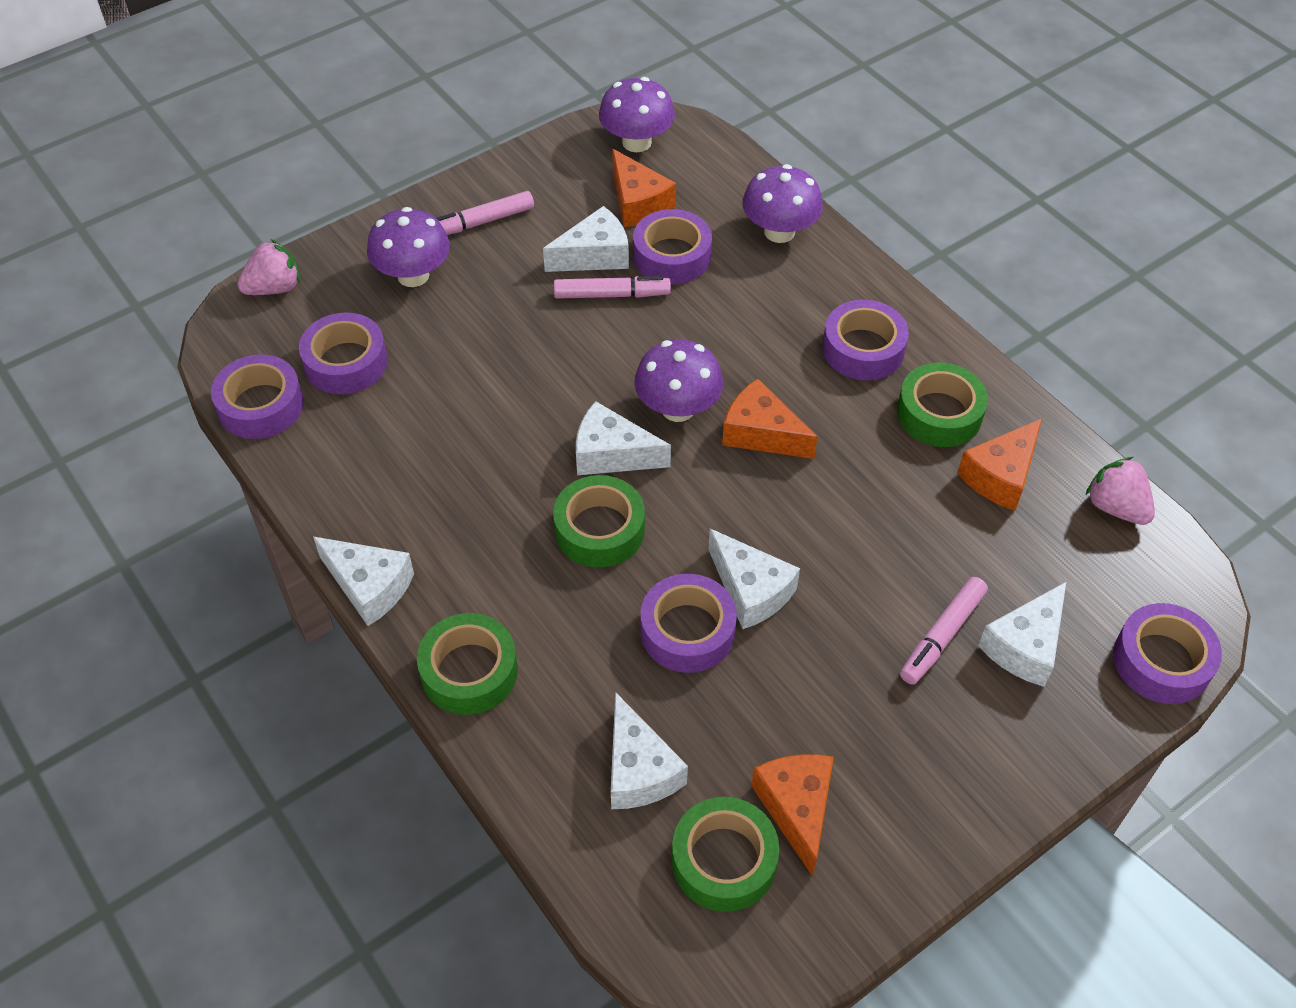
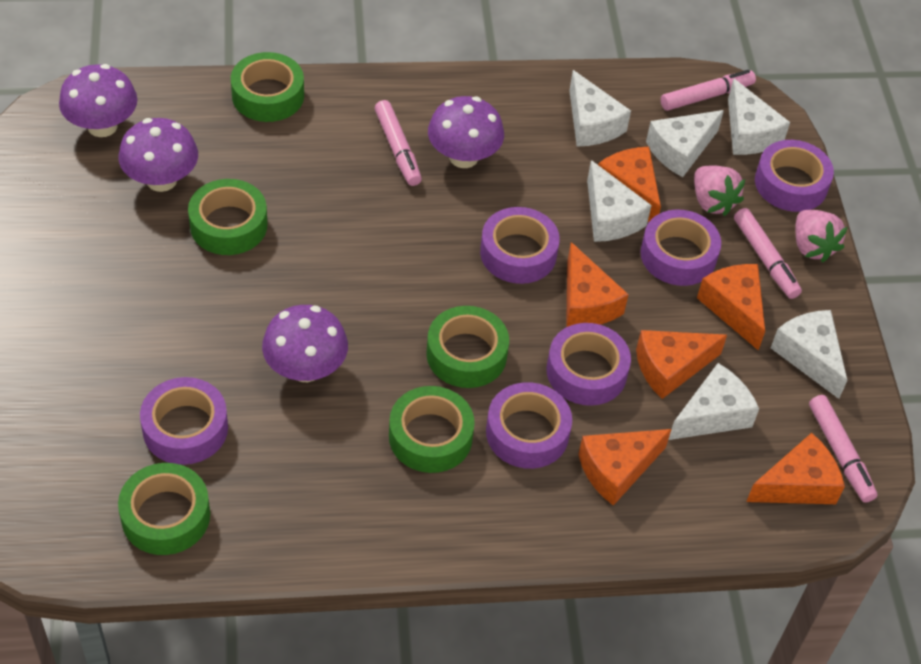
green tape: [417,613,518,715] [553,475,645,568] [672,797,779,912] [897,362,988,447] = 4 -> [118,463,210,555] [188,179,268,255] [231,52,304,122] [389,386,475,473] [426,306,509,388] = 5
orange cheese: [612,149,676,227] [722,379,818,459] [751,754,834,877] [957,419,1042,511] = 4 -> [566,242,629,327] [578,429,671,506] [598,147,661,222] [636,330,727,399] [697,264,765,350] [746,433,845,504] = 6
pink marker: [436,191,534,235] [554,276,671,299] [900,577,988,685] = 3 -> [374,100,422,186] [661,70,756,111] [734,208,802,299] [809,395,878,503] = 4

